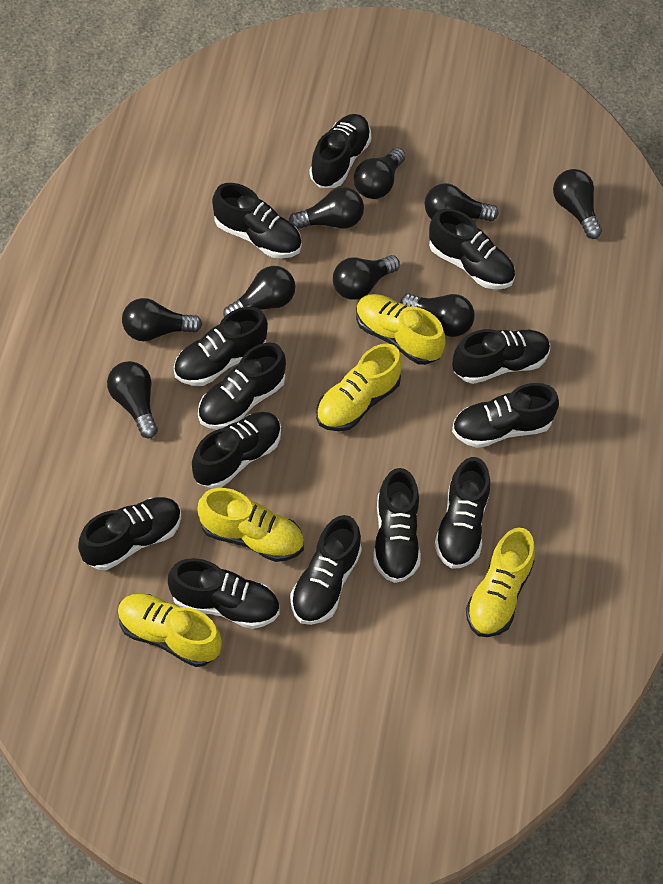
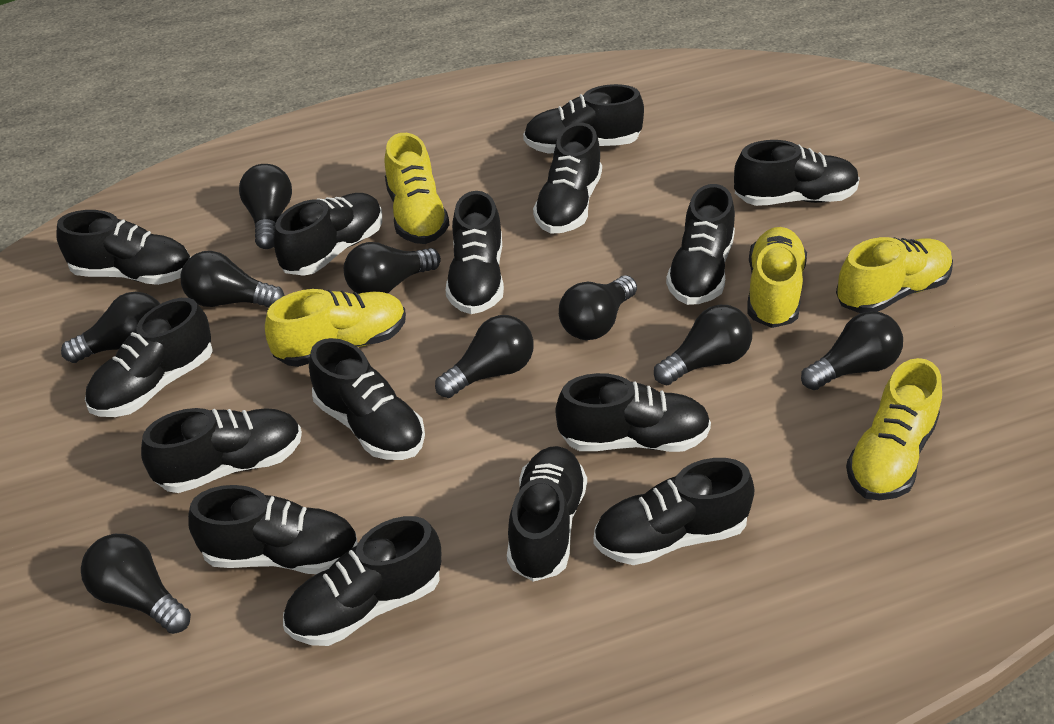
black shoe: [78,497,181,570] [168,558,280,629] [174,307,268,386] [192,412,281,489] [198,342,286,430] [212,183,302,259] [290,515,362,625] [309,114,371,188] [373,468,421,583] [429,209,515,289] [434,457,490,569] [452,329,550,384] [452,383,559,448] = 13 -> [56,210,190,285] [85,298,213,417] [141,408,302,493] [188,485,358,574] [273,193,382,276] [283,516,441,646] [309,338,425,460] [445,191,504,314] [507,446,587,582] [523,84,644,154] [533,123,602,234] [556,373,711,452] [593,458,755,565] [666,184,735,305] [734,140,860,206] = 15

